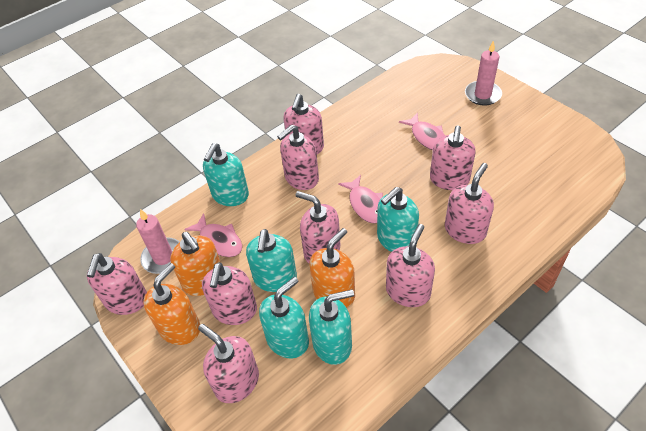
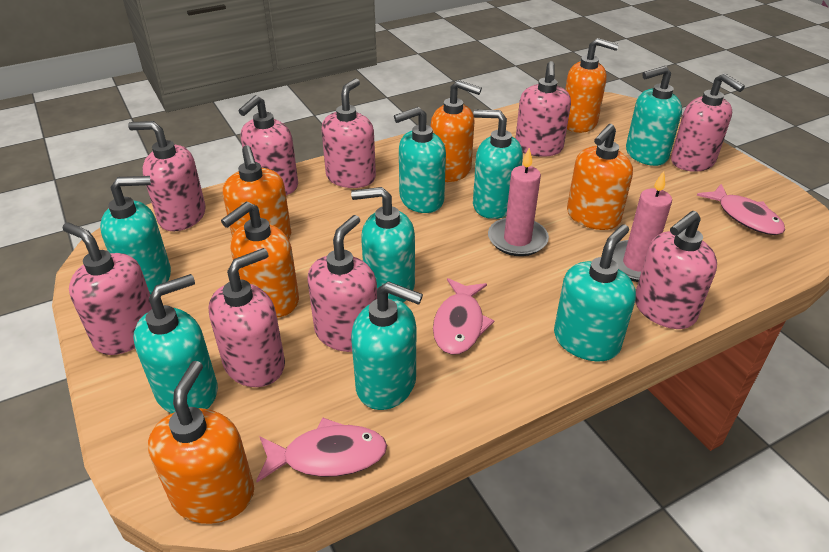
orange soap dispenser: [143,263,200,345] [170,232,221,296] [309,228,355,308] = 3 -> [148,361,254,524] [221,202,299,317] [223,145,292,239] [430,80,482,182] [565,38,619,133] [567,124,633,230] = 6
turquoise soap dispenser: [203,143,249,206] [246,229,297,292] [259,277,309,358] [309,289,354,365] [377,187,419,252] = 5 -> [100,176,171,294] [133,274,218,414] [351,187,415,303] [351,281,423,410] [394,107,446,213] [473,109,523,219] [554,224,636,361] [626,66,682,166] = 8

